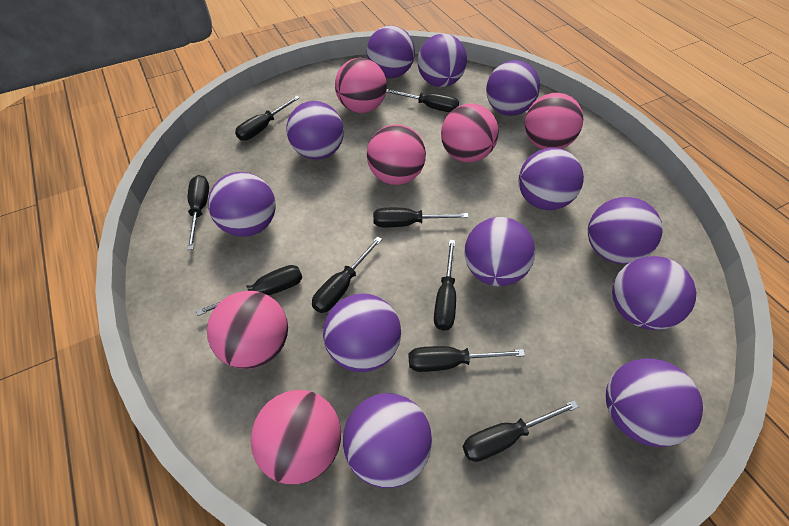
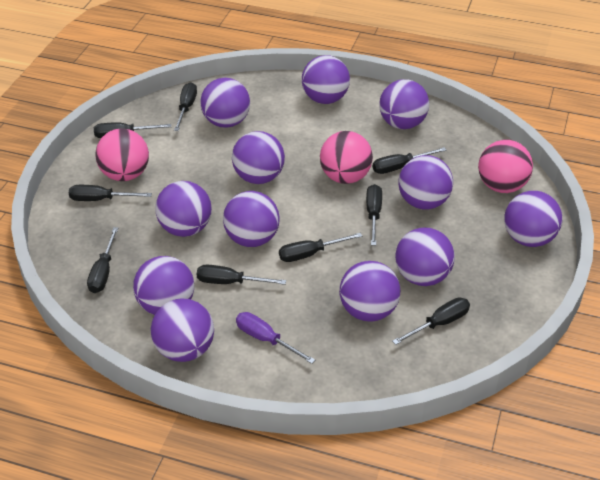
pink ball: [207,291,288,369] [251,390,341,485] [335,58,387,113] [367,124,426,185] [441,104,499,162] [525,93,584,149] = 6 -> [95,129,149,181] [320,131,373,184] [478,140,533,193] = 3
purple screwdriver: none = 0 -> [236,312,315,364] = 1

